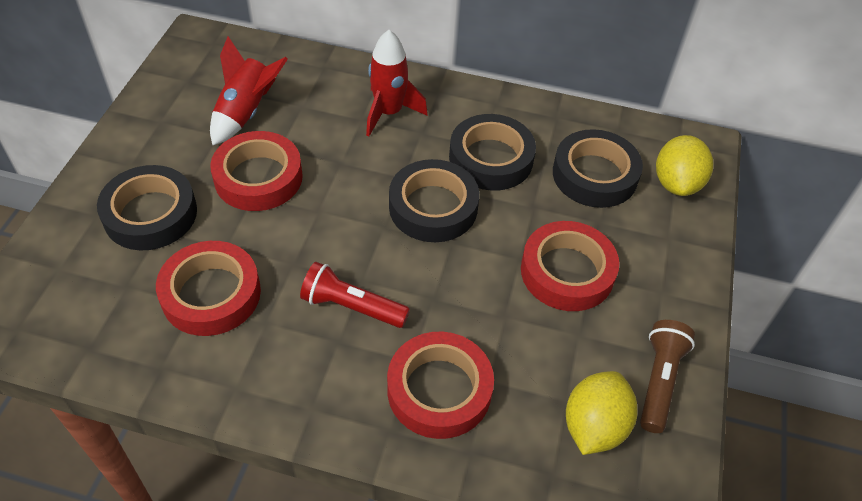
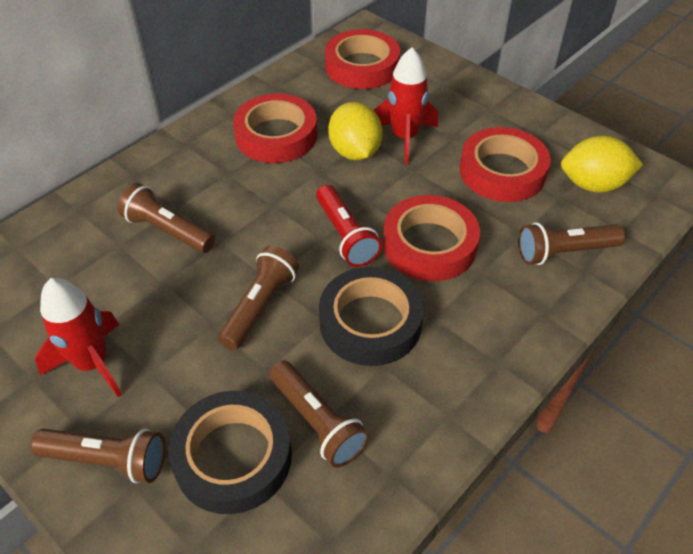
black tape: [97,165,197,250] [389,159,479,242] [449,114,536,191] [553,129,643,208] = 4 -> [169,391,292,514] [319,267,424,366] = 2
brown flashlight: [640,320,695,433] = 1 -> [30,429,165,483] [118,183,215,253] [218,246,299,350] [269,360,369,468] [518,222,625,265] = 5

